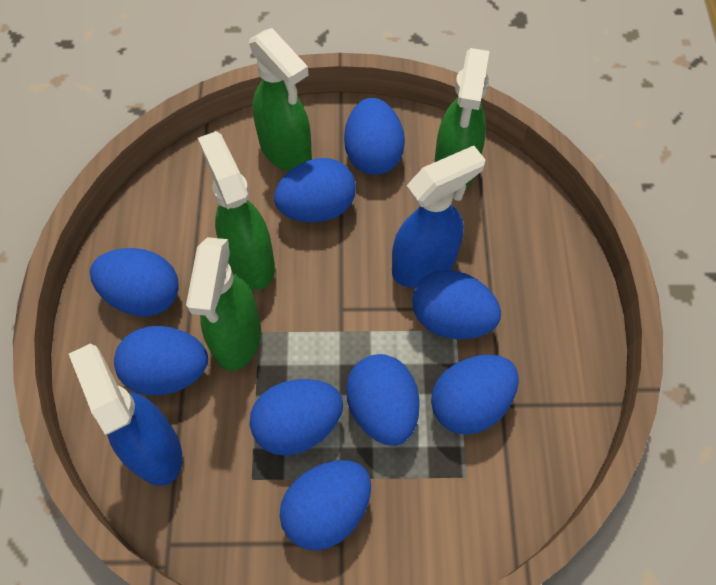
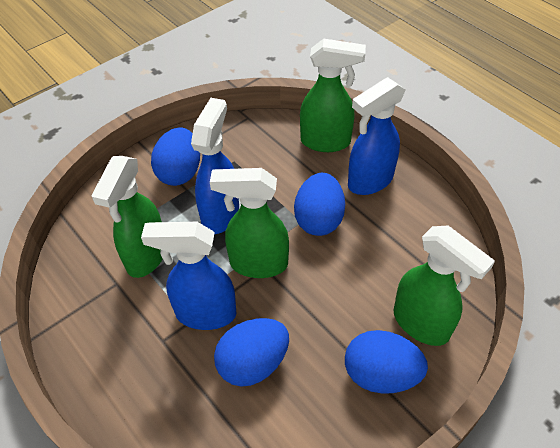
blue egg: [90,248,179,317] [114,326,208,396] [249,379,343,456] [274,158,356,223] [280,460,371,551] [344,98,405,175] [346,354,419,446] [412,270,501,339] [431,354,519,435] = 9 -> [151,127,200,186] [214,318,289,387] [294,173,345,236] [345,330,428,394] = 4
blue spray bottle: [69,344,182,486] [392,146,485,287] = 2 -> [141,222,236,330] [191,98,239,234] [348,77,405,195] = 3

